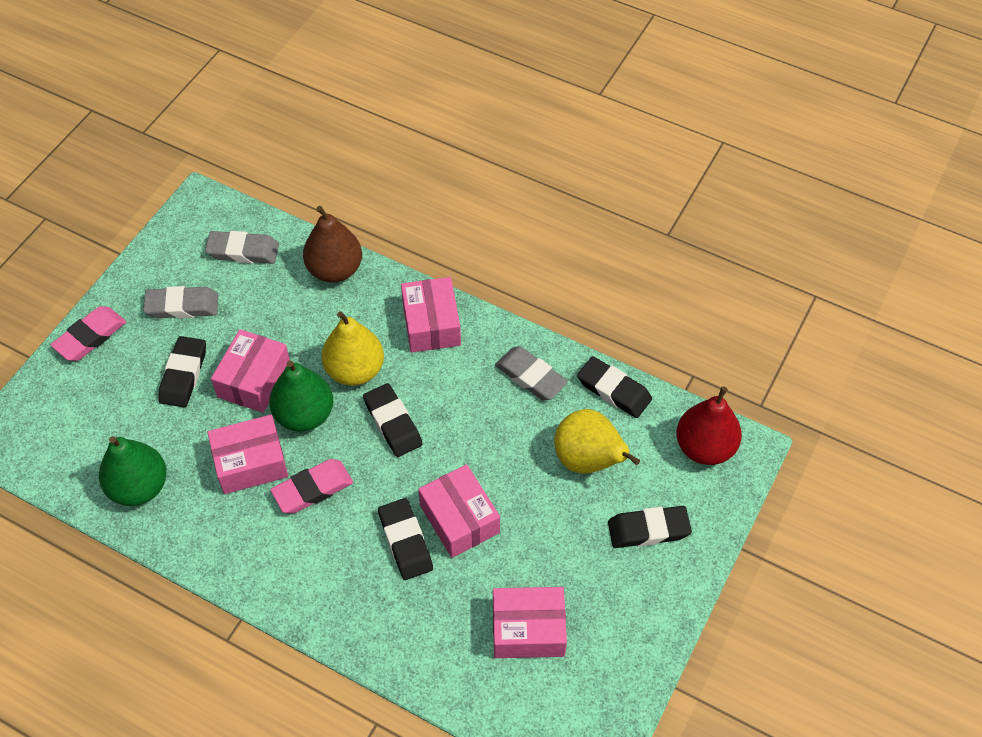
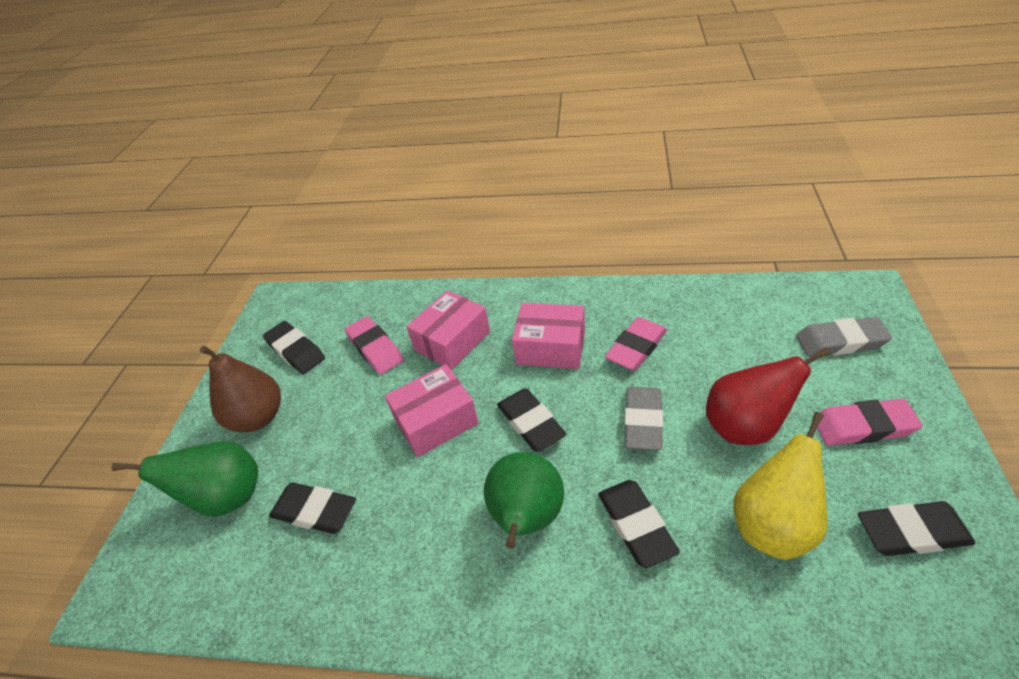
grey eraser: [143,286,218,318] [205,231,279,264] [495,346,568,401] = 3 -> [625,387,663,450] [796,317,892,357] = 2
pink box: [207,415,288,494] [211,329,290,413] [401,277,461,352] [418,464,500,558] [493,587,567,658] = 5 -> [385,364,479,457] [407,290,490,370] [512,303,585,369] = 3
pink eraser: [51,306,126,361] [270,459,353,514] = 2 -> [345,316,404,375] [605,317,667,371] [812,399,923,446] = 3
yellow pear: [322,311,384,386] [554,409,640,474] = 2 -> [733,412,827,560] = 1

